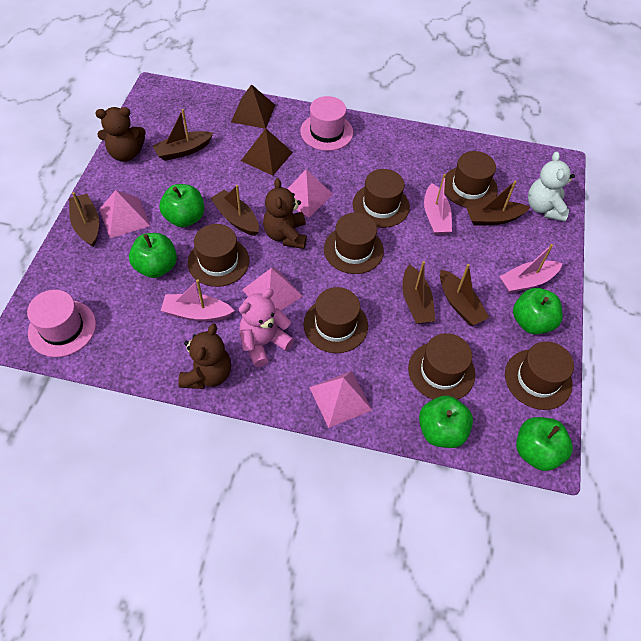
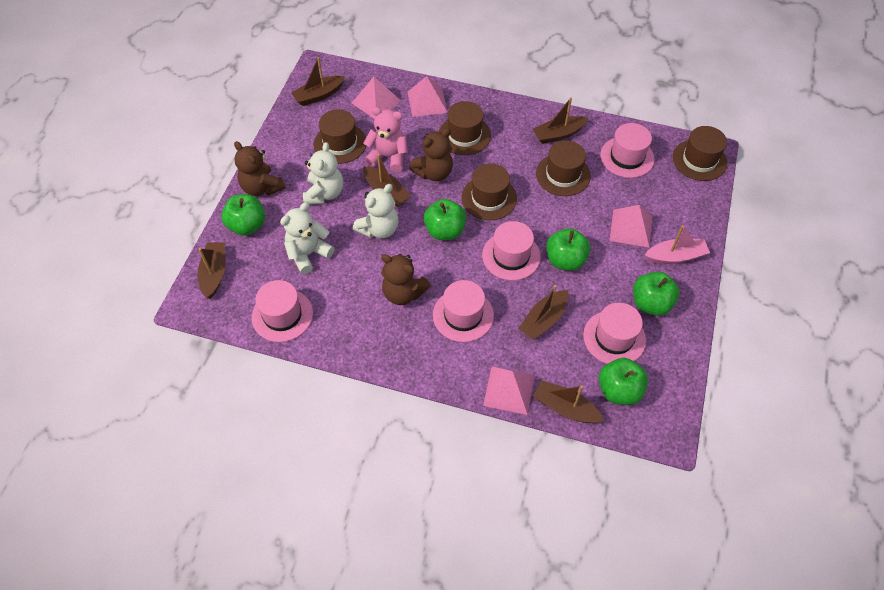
brown hat: [188,224,249,287] [304,287,368,353] [324,213,384,274] [353,169,410,228] [408,333,475,399] [444,151,498,208] [505,341,574,410] = 7 -> [314,109,366,164] [439,101,491,155] [461,163,517,220] [536,140,591,196] [673,126,727,181] = 5
brown pyramid: [231,84,275,129] [241,128,293,176] = 2 -> none = 0
pink boat: [161,279,234,322] [424,174,452,235] [499,244,563,293] = 3 -> [645,225,710,264] = 1
pink hat: [27,290,96,357] [300,96,353,151] = 2 -> [252,280,313,342] [433,280,494,342] [482,221,541,280] [583,303,646,364] [600,123,655,178] = 5
white teddy bear: [528,151,575,222] = 1 -> [280,202,334,274] [303,142,343,205] [353,184,399,238] = 3

